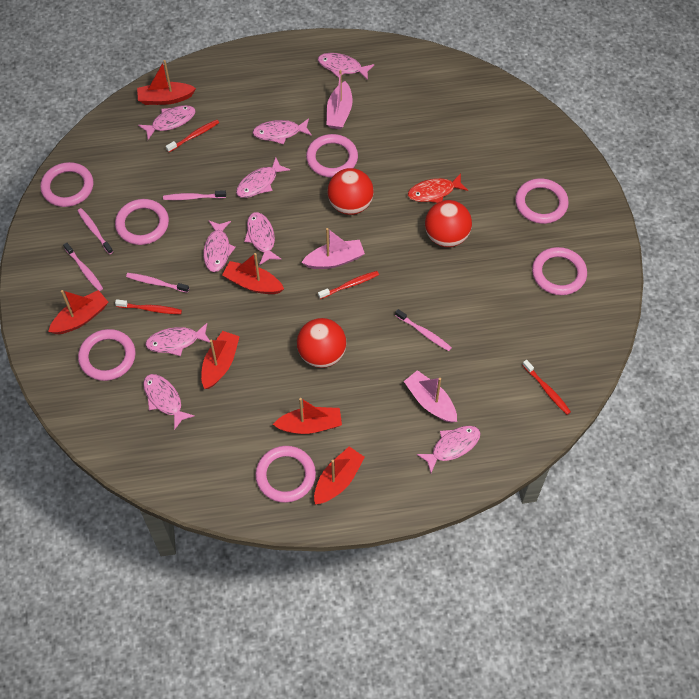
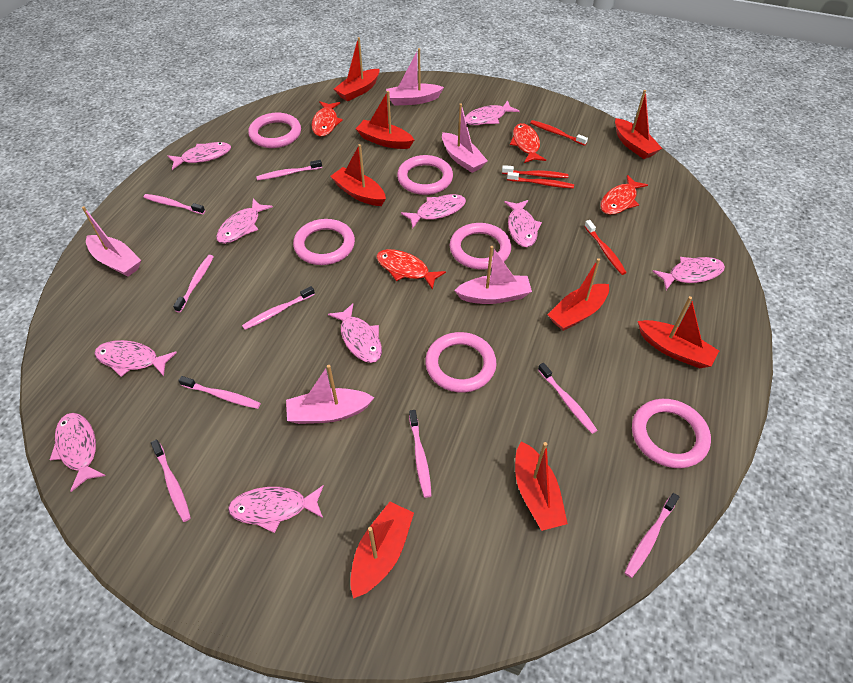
pink boat: [301,228,365,269] [326,70,353,129] [404,370,457,423] = 3 -> [82,206,141,277] [286,365,375,424] [386,48,444,106] [442,103,488,173] [454,246,532,304] = 5
pink fish: [138,105,196,140] [143,374,194,430] [145,323,210,356] [203,220,236,272] [236,157,290,198] [244,212,282,265] [253,118,312,144] [318,53,374,80] [416,426,481,473] = 9 -> [50,413,106,492] [94,340,177,377] [168,142,231,170] [216,198,273,244] [228,485,324,533] [328,303,382,363] [401,194,466,229] [465,100,519,125] [504,200,542,247] [652,257,725,290] = 10
pink ring: [40,162,93,207] [78,329,136,381] [115,199,169,245] [255,446,316,503] [306,134,358,178] [515,178,569,224] [532,247,587,295] = 7 -> [248,113,301,148] [293,219,355,265] [397,155,453,195] [425,332,497,393] [450,223,511,270] [632,399,711,468] = 6
pink toothbrush: [63,243,103,291] [77,208,113,254] [126,273,189,293] [163,190,226,200] [395,309,452,351] = 5 -> [143,194,205,214] [151,439,191,522] [173,255,214,313] [178,376,261,409] [242,286,315,330] [256,160,322,181] [409,410,432,498] [538,363,597,434] [625,493,679,578] = 9
red ball: [297,318,346,368] [328,168,374,215] [425,200,472,247] = 3 -> none = 0
red boat: [48,290,108,334] [137,60,196,105] [201,331,240,389] [222,253,284,294] [273,398,342,434] [314,446,365,504] = 6 -> [330,144,386,206] [334,37,380,101] [350,502,414,599] [356,91,414,149] [515,441,568,531] [547,258,609,331] [615,90,662,159] [638,296,719,368] = 8
red fish: [408,173,468,203] = 1 -> [312,101,343,137] [376,249,446,290] [510,123,546,163] [600,175,648,215] = 4

